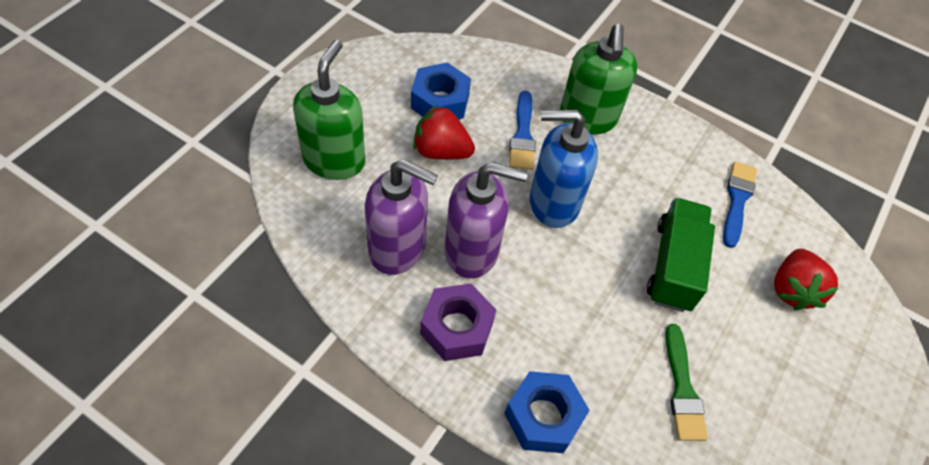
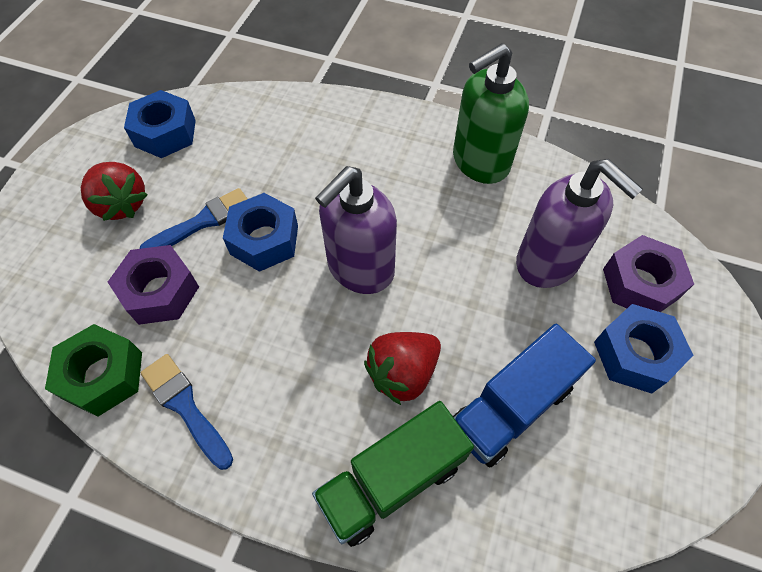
blue nut: [411,62,471,119] [504,371,590,453] = 2 -> [124,90,196,158] [223,193,298,272] [594,304,693,394] = 3
blue soap dispenser: [530,110,598,228] = 1 -> none = 0
blue truck: none = 0 -> [453,324,596,468] = 1
green brush: [665,324,708,441] = 1 -> none = 0
green nut: none = 0 -> [45,324,142,417] = 1
green soap dispenser: [293,40,365,180] [560,24,637,135] = 2 -> [453,43,529,184] = 1
purple nut: [420,283,496,361] = 1 -> [108,245,199,325] [603,235,694,312] = 2

